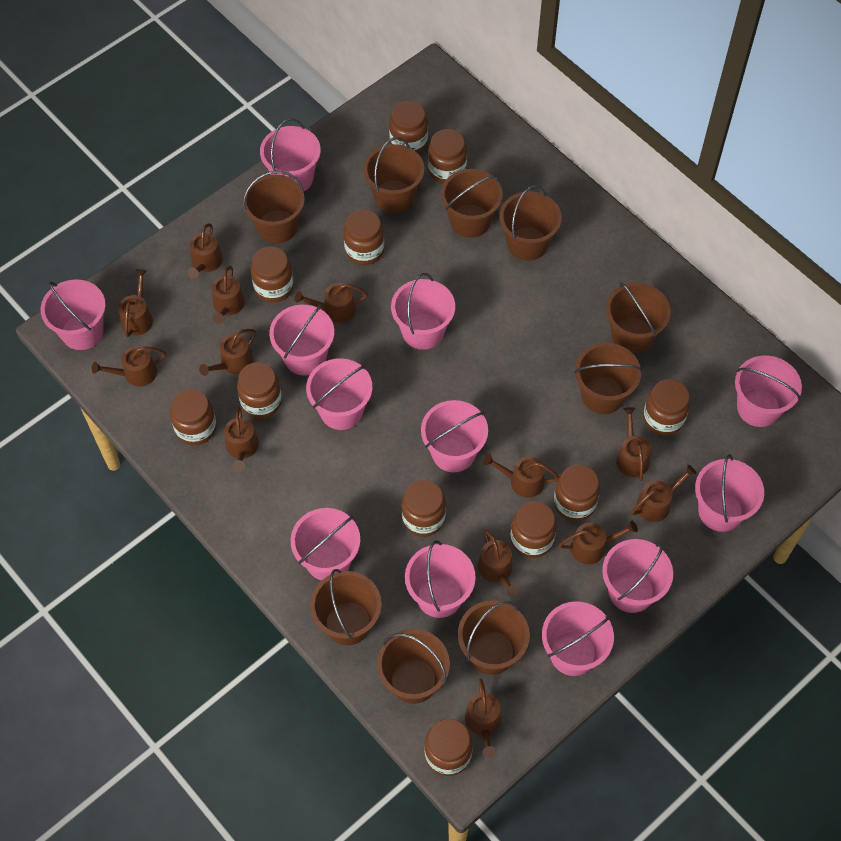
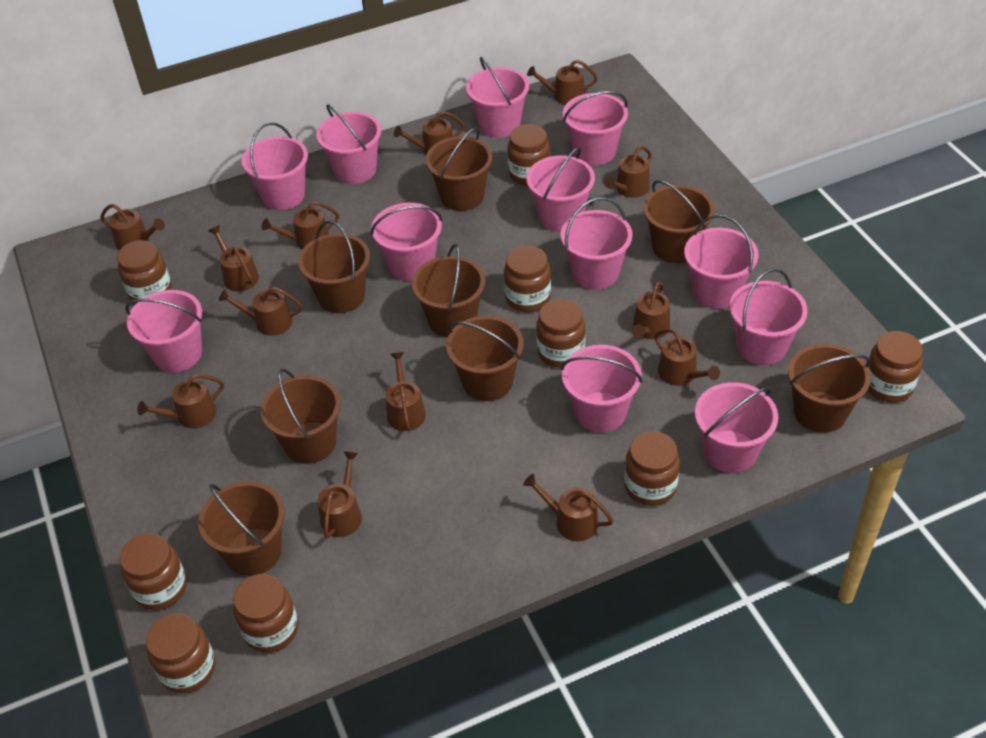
brown bucket: [243,171,305,244] [310,569,382,645] [363,137,424,213] [377,629,450,704] [441,169,503,238] [458,600,530,675] [499,185,562,261] [574,343,642,414] [606,282,671,353] = 9 -> [198,481,285,576] [261,369,341,464] [298,220,370,313] [412,244,485,337] [426,128,492,211] [446,316,523,401] [643,180,715,263] [788,344,871,433] = 8
brown jar: [170,389,217,445] [237,362,282,419] [251,247,293,302] [344,210,384,265] [389,101,428,153] [401,480,446,537] [424,719,473,776] [428,129,467,183] [510,501,557,558] [554,465,600,521] [643,379,690,436] = 11 -> [117,240,172,303] [119,533,187,610] [146,614,215,694] [233,574,298,653] [504,245,551,312] [508,124,550,186] [536,299,586,368] [624,431,680,506] [868,331,923,403] = 9

